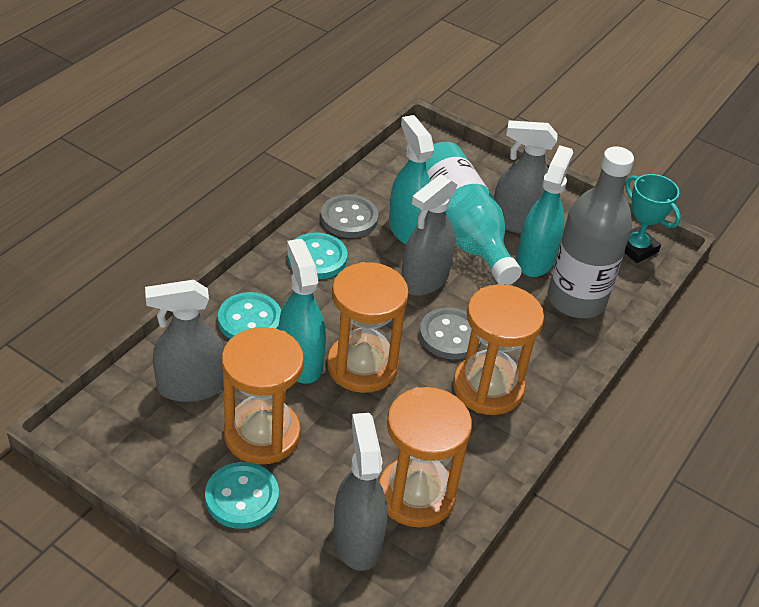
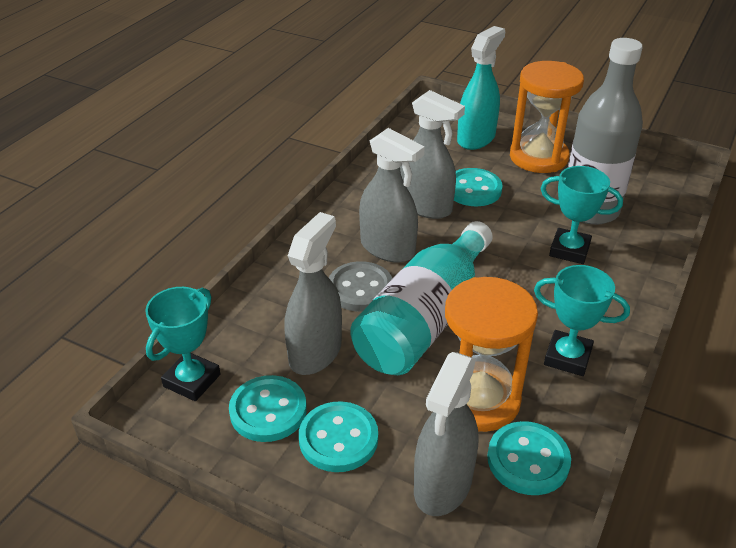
grey button: [321,194,378,238] [419,307,481,359] = 2 -> [329,261,392,312] = 1
orange hourglass: [221,327,304,465] [327,262,409,393] [379,387,472,528] [453,284,544,415] = 4 -> [445,277,538,432] [510,61,584,173] = 2
turquoise button: [205,462,279,529] [218,292,281,339] [287,232,348,279] = 3 -> [229,375,307,442] [299,401,378,472] [454,168,503,206] [487,421,571,495] = 4
turquoise spray bottle: [279,239,326,384] [389,115,434,244] [516,145,573,277] = 3 -> [457,26,505,150] = 1
turquoise trophy: [625,174,681,263] = 1 -> [145,287,220,401] [534,265,630,376] [541,166,623,264] = 3

